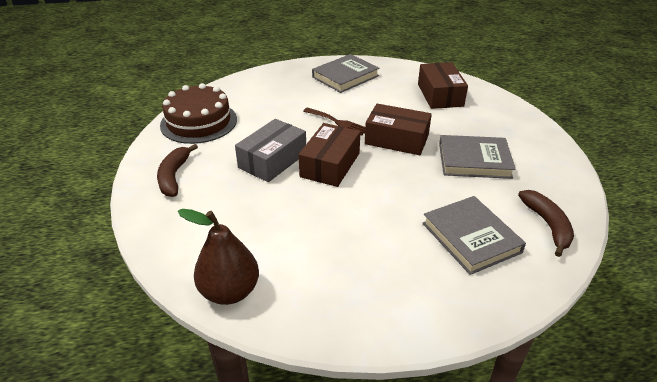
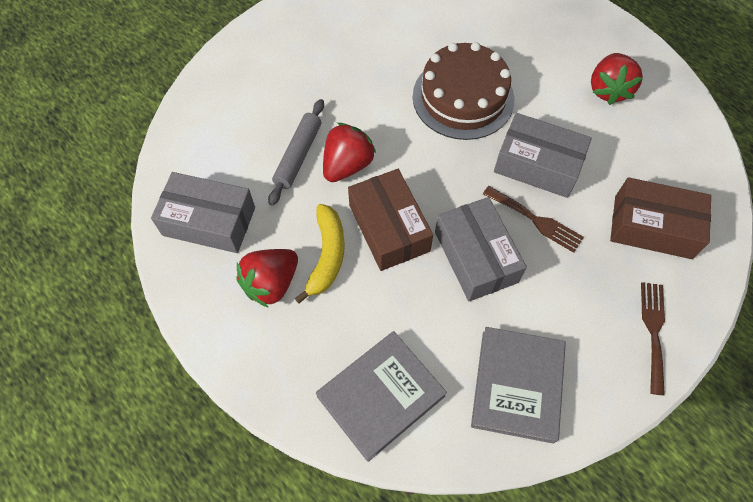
brown banana: [157,144,198,197] [518,190,574,257] = 2 -> none = 0
brown box: [299,123,360,187] [365,104,432,155] [418,62,468,109] = 3 -> [348,169,433,271] [610,177,711,259] = 2
brown fork: [303,108,365,136] = 1 -> [483,186,584,253] [641,282,665,395] = 2
brown pear: [178,209,259,305] = 1 -> none = 0
grey book: [312,54,379,93] [422,196,526,275] [439,135,516,179] = 3 -> [316,331,447,462] [471,327,566,444] = 2
grey box: [235,119,306,182] = 1 -> [151,172,255,253] [435,197,527,301] [494,113,592,198] = 3
grey rolling pin: none = 0 -> [268,99,324,206] = 1
red strawberry: none = 0 -> [237,249,298,308] [323,123,376,182] [591,53,643,105] = 3
yellow banana: none = 0 -> [295,204,345,304] = 1

